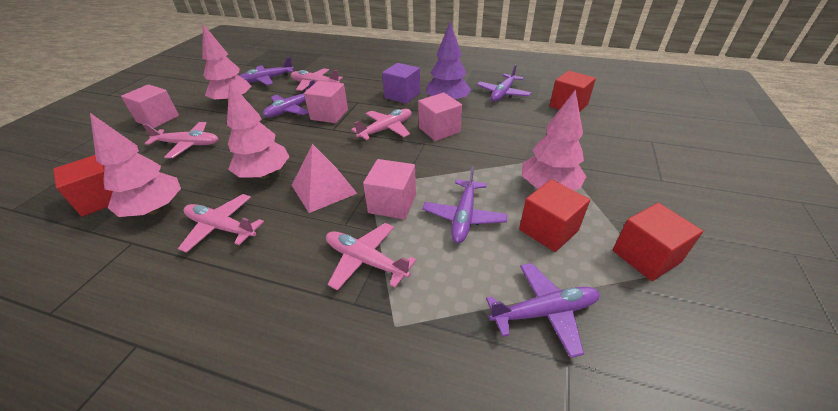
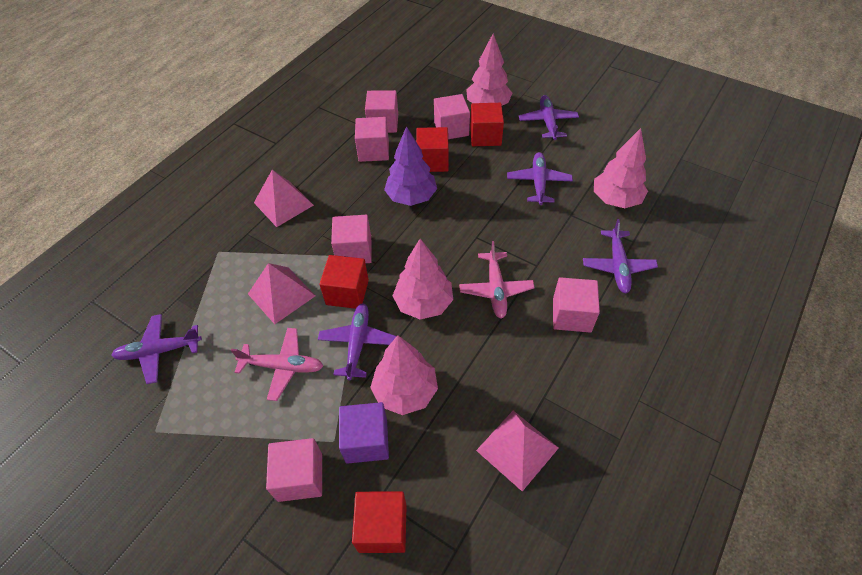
pink cube: [121,84,179,128] [304,81,348,123] [363,159,416,219] [418,92,462,141] = 4 -> [266,438,322,502] [331,215,372,263] [355,117,389,162] [365,90,398,133] [434,94,470,139] [553,277,600,333] = 6
pink plane: [143,122,218,158] [178,194,264,253] [291,68,343,91] [326,223,416,291] [351,109,412,140] = 5 -> [231,328,323,401] [459,241,535,319] = 2
pink pyramid: [292,144,357,213] = 1 -> [248,263,316,324] [254,170,314,227] [476,411,559,492] = 3

